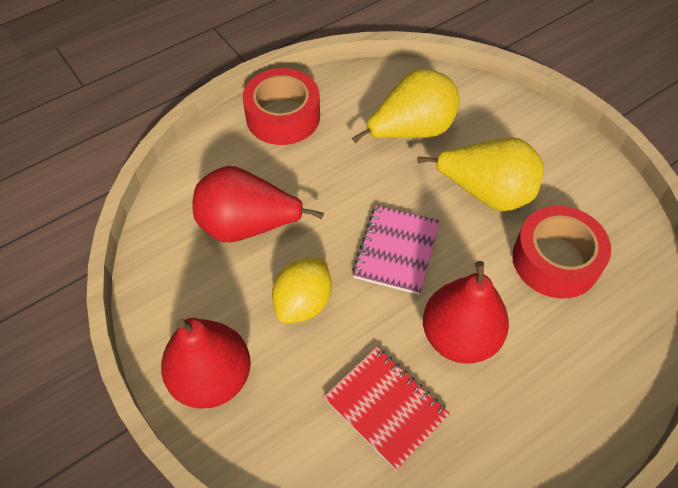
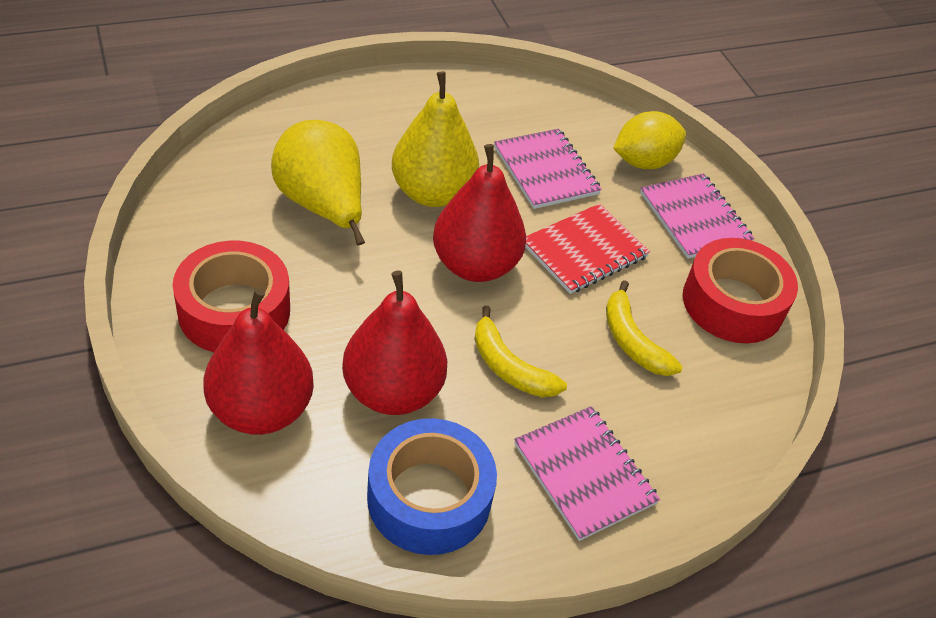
blue tape: none = 0 -> [367,418,497,555] = 1
pink notebook: [352,205,440,295] = 1 -> [494,129,602,209] [514,406,660,541] [640,173,755,259] = 3
yellow banana: none = 0 -> [474,306,567,397] [606,280,682,376] = 2

